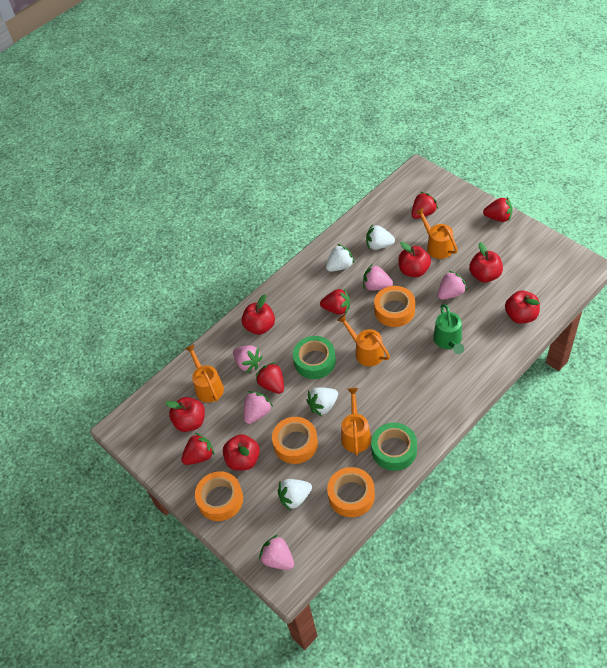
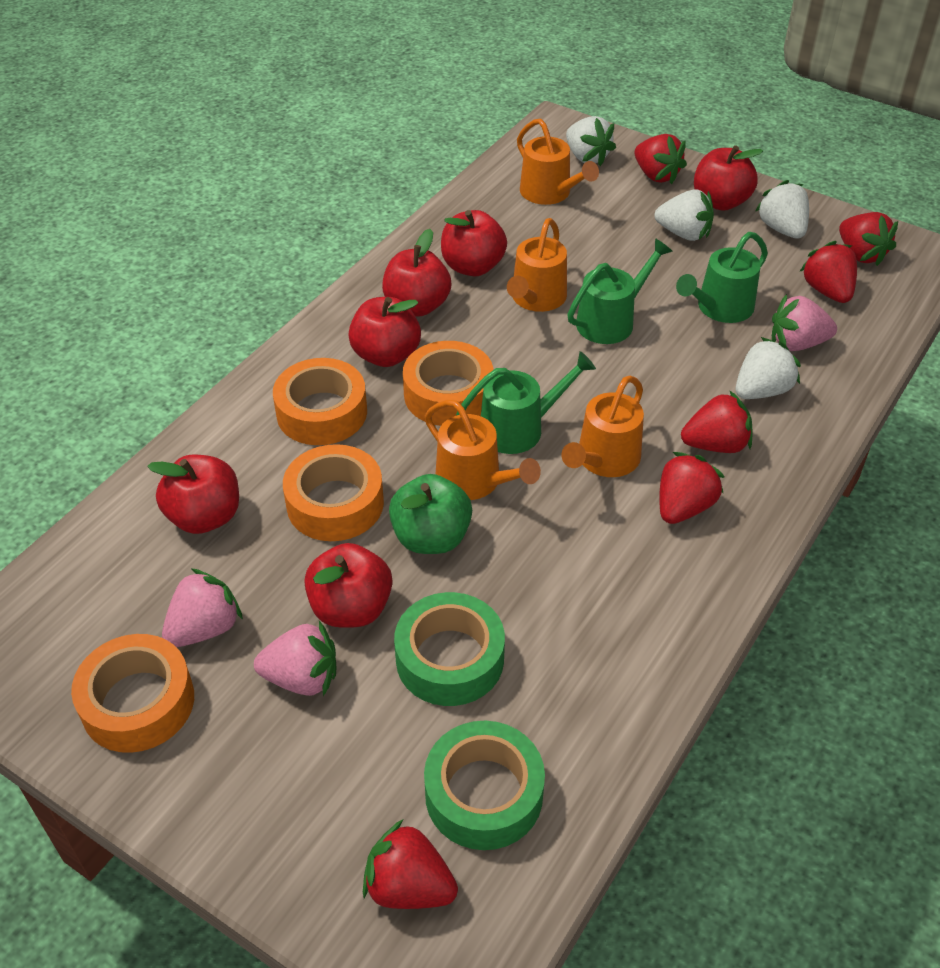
green apple: none = 0 -> [389,474,472,554] = 1
green watering can: [433,304,464,354] = 1 -> [456,351,596,454] [567,238,673,344] [676,232,768,323] = 3
pink strawberry: [233,345,263,373] [244,391,273,424] [259,535,294,570] [363,264,393,291] [438,270,467,300] = 5 -> [162,568,243,647] [254,621,336,697] [772,294,837,351] = 3
red strawberry: [181,433,215,465] [256,362,284,394] [320,288,350,315] [412,192,438,219] [483,197,513,222] = 5 -> [363,820,458,909] [634,134,687,184] [659,452,724,524] [681,390,753,453] [799,241,857,303] [839,212,898,266] = 6

